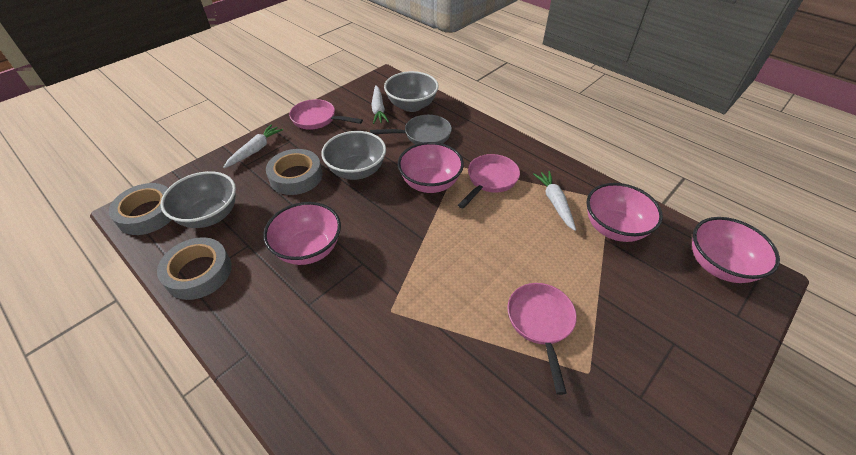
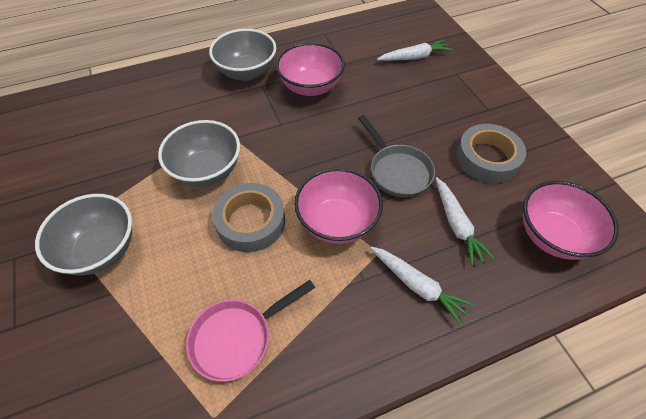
grey tape: [109,183,172,235] [157,237,232,300] [266,149,323,195] = 3 -> [212,183,285,252] [456,124,526,183] = 2
pink bowl: [263,202,341,265] [398,142,464,193] [586,183,663,242] [692,217,780,283] = 4 -> [276,42,345,96] [294,168,383,244] [523,181,619,260] = 3
pink pan: [289,99,363,130] [458,154,520,209] [507,283,577,395] = 3 -> [186,280,315,382] = 1

